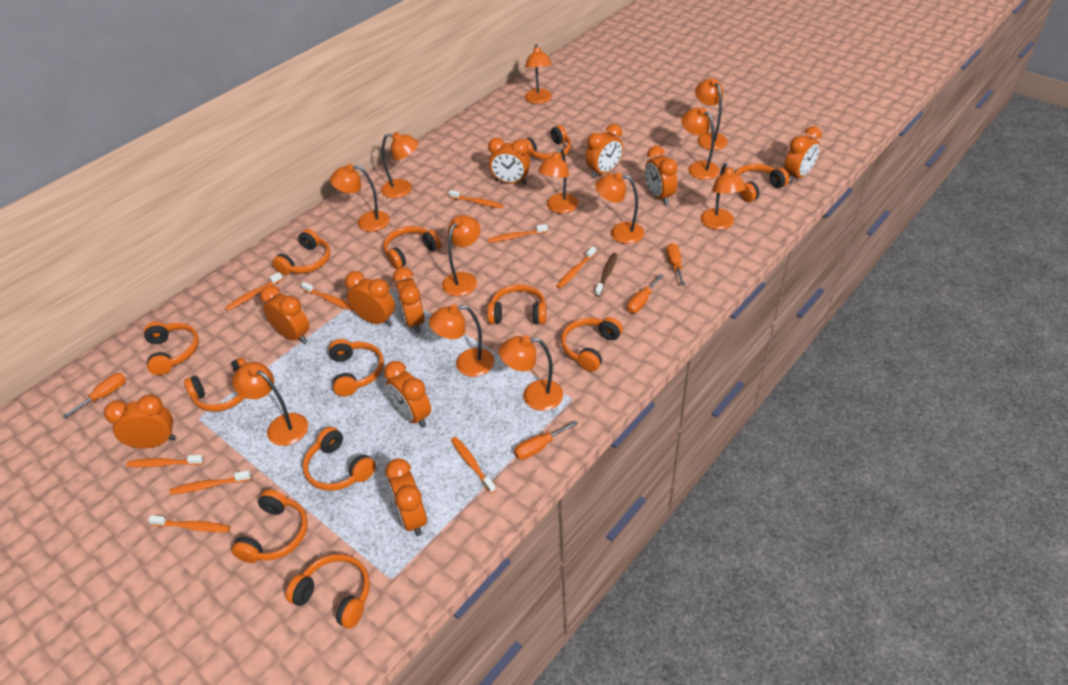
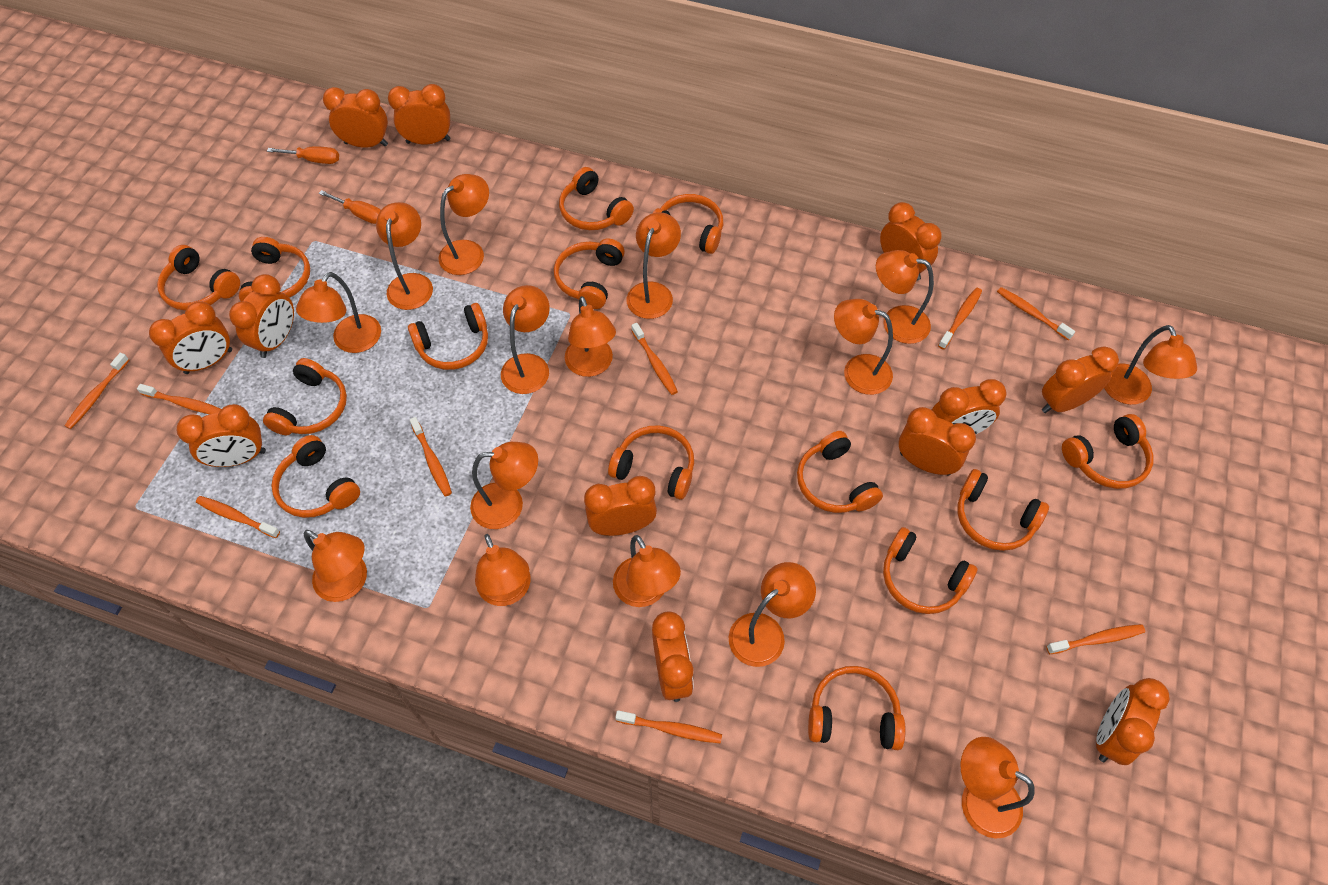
brown toothbrush: [595,253,617,297] = 1 -> none = 0
orange clock: [104,394,176,448] [260,285,309,344] [345,271,395,326] [384,361,431,428] [385,458,427,536] [393,267,425,333] [488,137,530,184] [586,124,623,178] [645,146,678,205] [784,126,822,183] = 10 -> [149,301,232,374] [177,404,266,467] [229,274,294,358] [323,87,388,148] [388,84,450,144] [584,476,657,536] [652,611,694,702] [880,202,942,280] [899,407,976,476] [932,379,1006,434] [1042,346,1119,413] [1096,678,1170,765] = 12
orange headphones: [144,322,199,375] [184,358,246,412] [231,490,308,563] [272,229,330,275] [286,554,370,629] [303,427,376,491] [329,339,384,396] [384,226,441,269] [487,284,546,324] [523,125,571,160] [561,317,623,372] [735,164,789,202] = 12 -> [157,245,240,311] [239,237,310,302] [263,358,347,435] [271,435,360,518] [408,303,488,370] [554,238,625,309] [559,167,634,230] [608,425,694,500] [653,194,723,254] [797,431,883,513] [808,666,906,750] [883,527,978,614] [957,469,1049,551] [1062,414,1154,489] = 14
orange lamp: [232,362,308,446] [330,164,390,232] [381,132,419,198] [429,305,494,377] [442,215,481,296] [499,335,563,411] [525,44,552,104] [538,148,579,213] [595,172,645,244] [681,108,720,180] [695,78,728,150] [701,163,746,230] = 12 -> [296,272,381,353] [303,530,367,602] [376,202,433,310] [439,174,489,275] [470,442,538,529] [475,534,531,606] [501,285,550,394] [565,296,616,377] [613,535,681,607] [627,212,681,319] [729,562,816,667] [834,299,893,395] [876,250,934,344] [960,737,1035,839] [1104,325,1197,405] = 15
orange screwdriver: [62,373,126,418] [514,421,578,460] [627,274,664,313] [666,243,685,286] = 4 -> [267,146,339,164] [319,190,381,224] = 2

